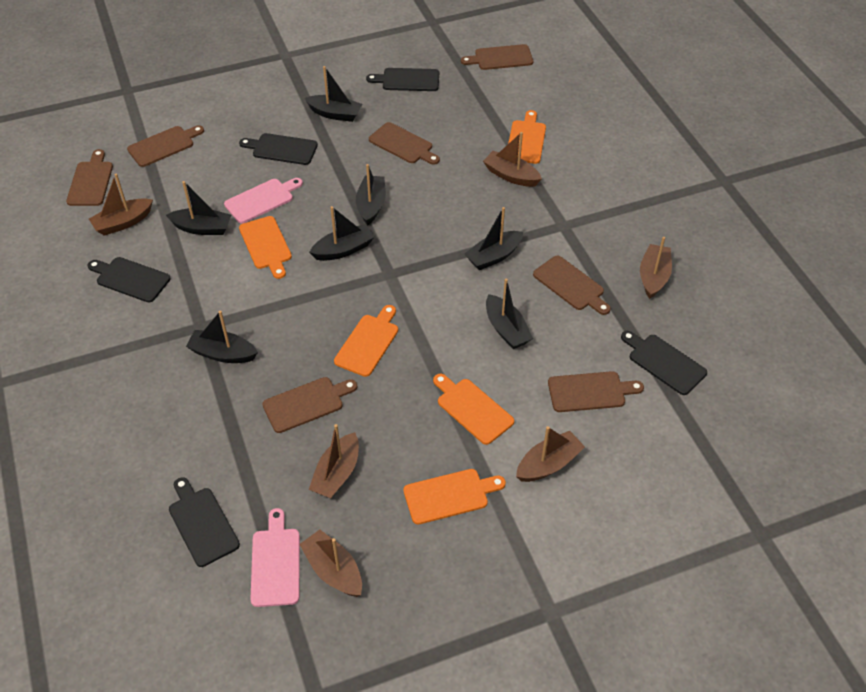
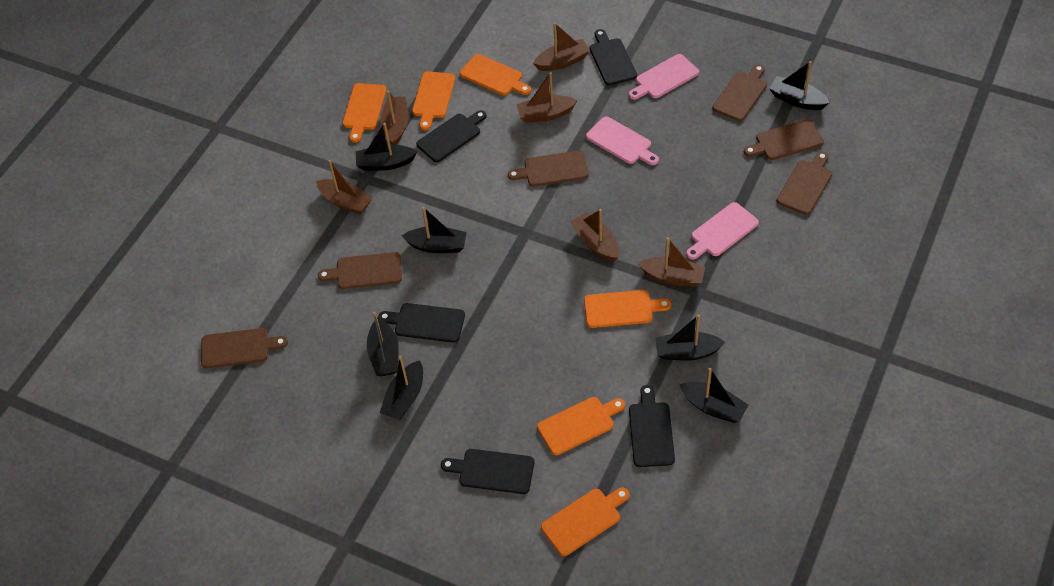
brown cutting board: [66,149,113,206] [127,125,204,167] [262,377,357,433] [369,122,440,165] [461,44,533,70] [533,256,611,315] [548,371,644,412] = 7 -> [201,328,288,368] [318,252,402,289] [508,150,589,187] [712,64,767,121] [744,119,824,160] [777,151,832,215] = 6
orange cutting board: [239,216,292,279] [334,305,398,377] [403,469,506,524] [433,374,514,445] [508,110,546,164] = 5 -> [342,83,386,143] [412,71,455,130] [460,54,531,95] [537,397,625,455] [541,487,629,556] [584,290,671,328] = 6
pink cutting board: [224,178,303,223] [250,508,300,607] = 2 -> [586,117,659,165] [629,54,699,100] [686,202,759,260] = 3

